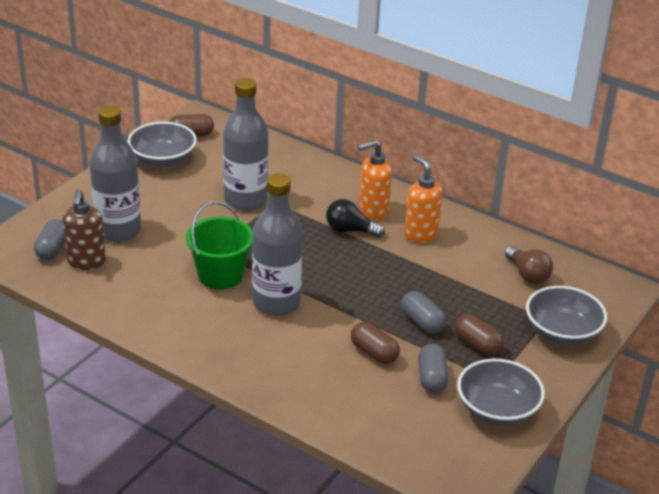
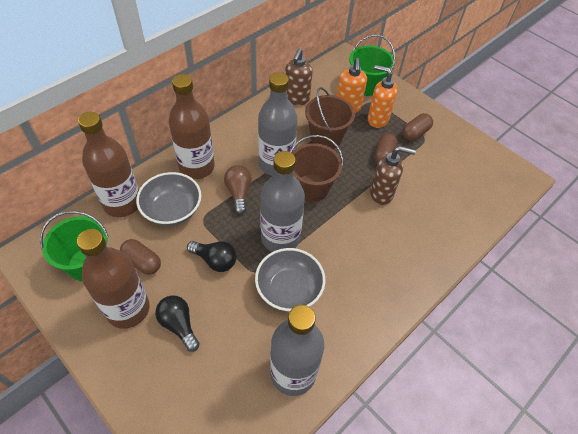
black light bulb: [326,199,385,237] = 1 -> [155,295,200,352] [187,241,237,272] = 2
brown bottle: none = 0 -> [77,229,150,329] [78,112,139,217] [169,74,215,179] = 3
brown bucket: none = 0 -> [290,135,343,202] [305,87,355,149] = 2
brown soap dispenser: [63,189,106,270] = 1 -> [285,48,313,105] [370,146,416,205] = 2
green bucket: [186,201,253,289] = 1 -> [40,211,109,281] [349,35,395,96] = 2
grey bowl: [128,122,197,168] [457,359,545,426] [526,286,607,345] = 3 -> [136,172,201,226] [255,248,326,311] = 2
grey capsule: [34,219,65,260] [401,291,446,334] [418,344,449,393] = 3 -> none = 0

